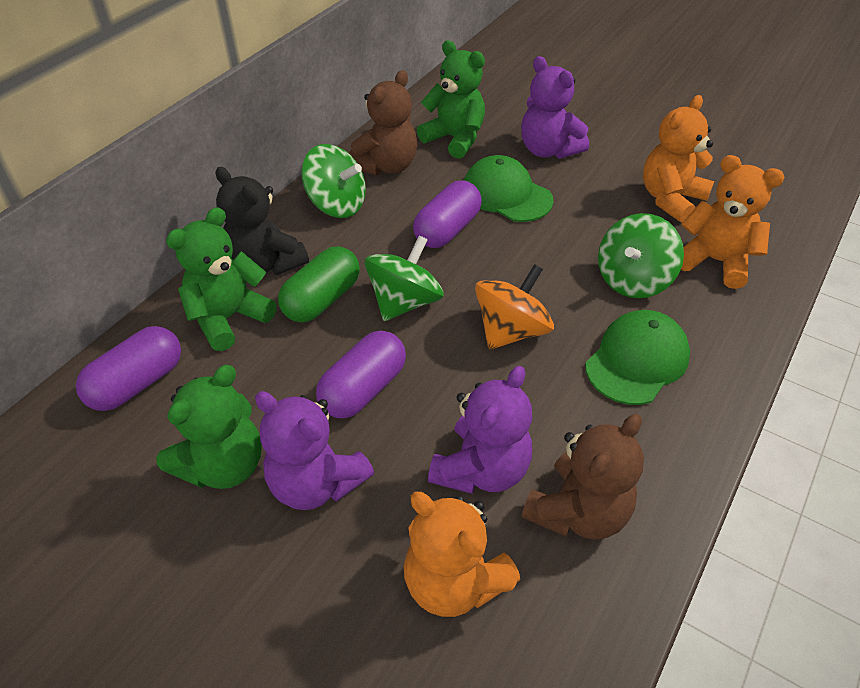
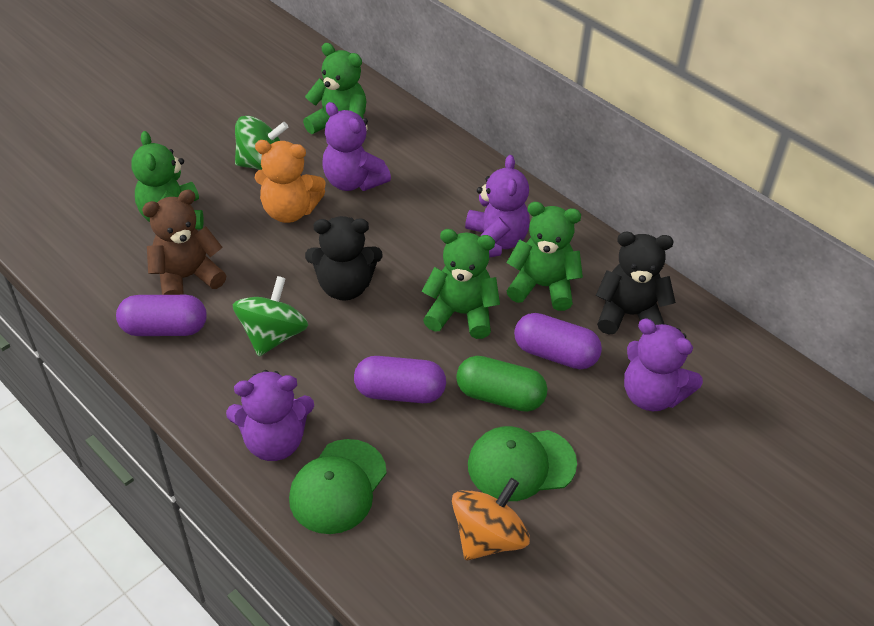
black teddy bear: [215,167,309,276] = 1 -> [305,216,382,301] [596,232,676,335] = 2
brown teddy bear: [349,70,417,175] [522,414,644,540] = 2 -> [142,190,227,295] = 1
green spinning top: [301,144,366,218] [365,235,444,321] [598,213,684,298] = 3 -> [233,276,308,356] [235,116,288,170] = 2
green teddy bear: [156,365,262,489] [166,207,277,351] [417,40,485,159] = 3 -> [131,131,204,230] [303,43,366,134] [422,229,500,339] [507,202,583,311] = 4
orange teddy bear: [404,492,520,617] [643,95,714,223] [681,155,785,289] = 3 -> [255,140,326,223] = 1
purple teddy bear: [255,391,374,510] [428,366,532,494] [521,56,589,159] = 3 -> [226,370,314,461] [322,102,391,191] [465,155,530,257] [624,319,703,411] = 4

